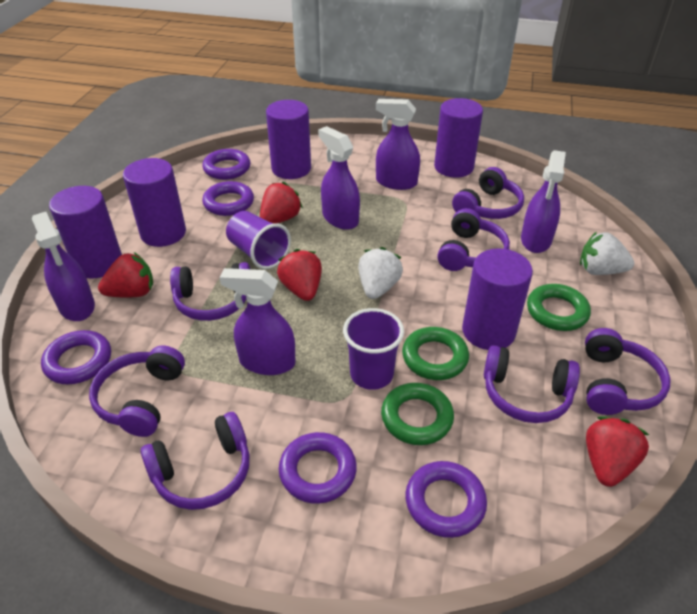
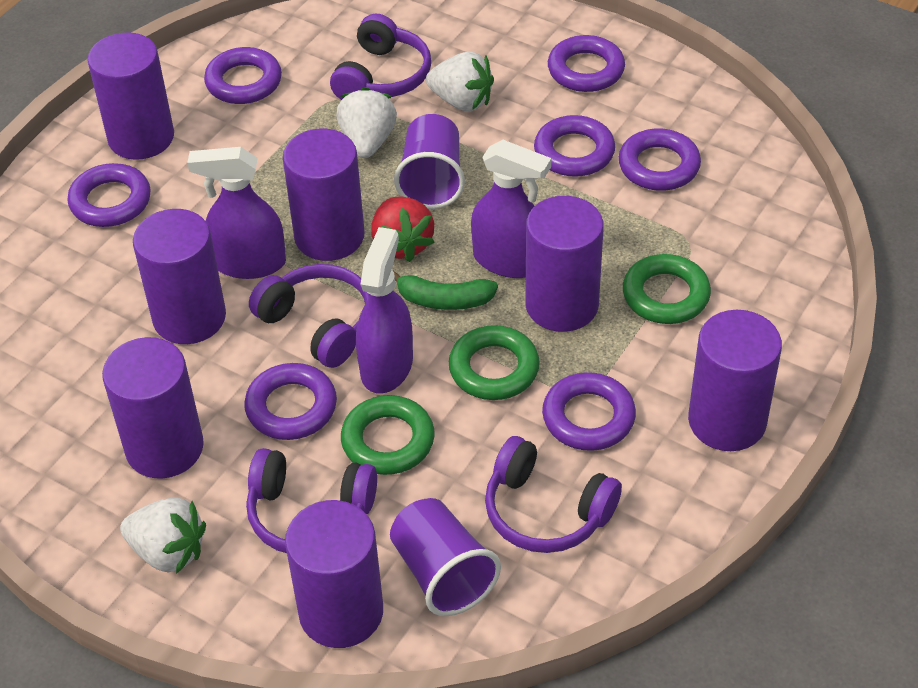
green banana: none = 0 -> [393,271,498,310] = 1
purple cylinder: [49,186,122,279] [123,158,186,247] [266,100,311,179] [434,98,483,178] [462,248,533,350] = 5 -> [88,32,174,160] [102,337,204,479] [133,209,226,344] [283,129,365,261] [285,500,383,648] [525,196,604,332] [688,310,782,451] = 7
purple headphones: [89,346,185,437] [141,412,250,510] [170,262,250,321] [437,208,510,271] [452,167,524,219] [484,345,580,423] [585,328,670,415] = 7 -> [246,448,377,553] [249,264,370,368] [330,14,431,100] [485,436,622,553] = 4
purple ring: [41,330,111,384] [202,149,250,180] [202,181,254,216] [279,432,357,504] [405,461,487,538] = 5 -> [67,163,151,227] [204,47,282,104] [244,363,337,440] [534,115,615,177] [542,372,636,451] [548,35,625,92] [619,128,701,191] = 7
purple spray bottle: [32,212,95,321] [220,268,296,375] [318,126,360,230] [376,99,420,190] [521,150,566,253] = 5 -> [187,147,286,279] [356,227,413,394] [471,140,551,278] = 3
red strawberry: [98,252,153,297] [260,182,303,223] [277,249,322,301] [586,416,649,487] = 4 -> [371,196,434,262] = 1
white strawberry: [359,247,403,299] [580,232,634,275] = 2 -> [120,497,206,574] [336,87,397,158] [426,51,494,111] = 3

